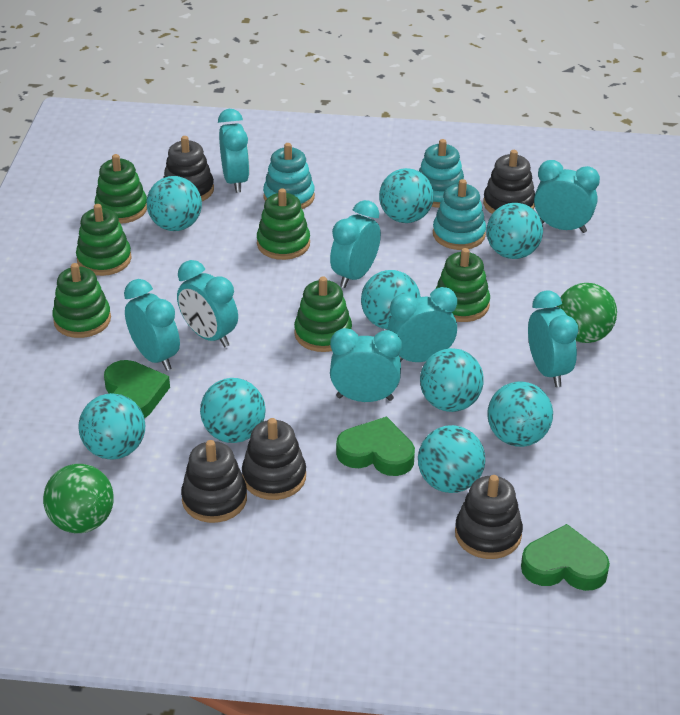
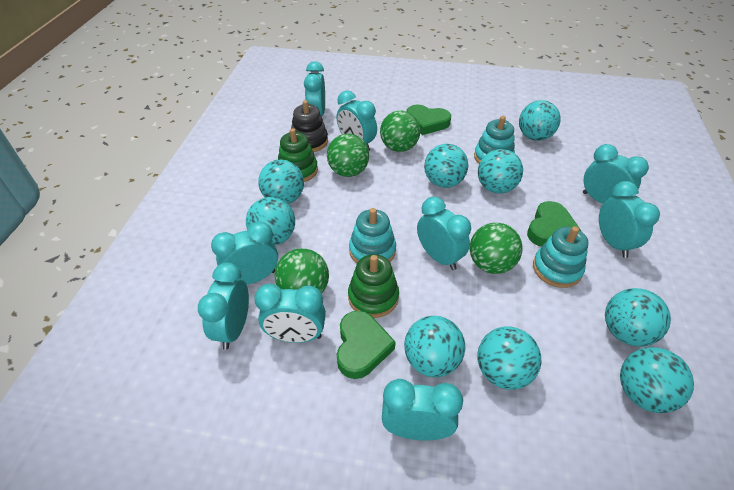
black stacking toy: [163,136,214,201] [181,440,247,523] [242,418,306,500] [455,475,523,559] [483,150,535,214] = 5 -> [291,100,328,152] = 1
green ball: [43,464,114,534] [557,283,617,343] = 2 -> [275,248,329,294] [327,134,369,177] [380,111,420,152] [470,223,523,274] = 4
green stacking toy: [52,263,111,338] [76,204,132,276] [95,154,147,224] [257,188,310,260] [294,277,352,352] [436,248,490,322] = 6 -> [278,128,318,182] [348,254,399,318] = 2
turquoise clock: [124,279,180,371] [177,260,238,347] [218,109,250,193] [330,200,381,288] [330,328,402,402] [387,287,457,362] [528,291,579,387] [534,160,600,233] = 8 -> [198,262,249,350] [211,221,278,285] [254,284,326,343] [304,61,325,116] [337,90,377,151] [382,379,463,441] [417,197,471,270] [583,144,649,204] [599,181,660,258] = 9

